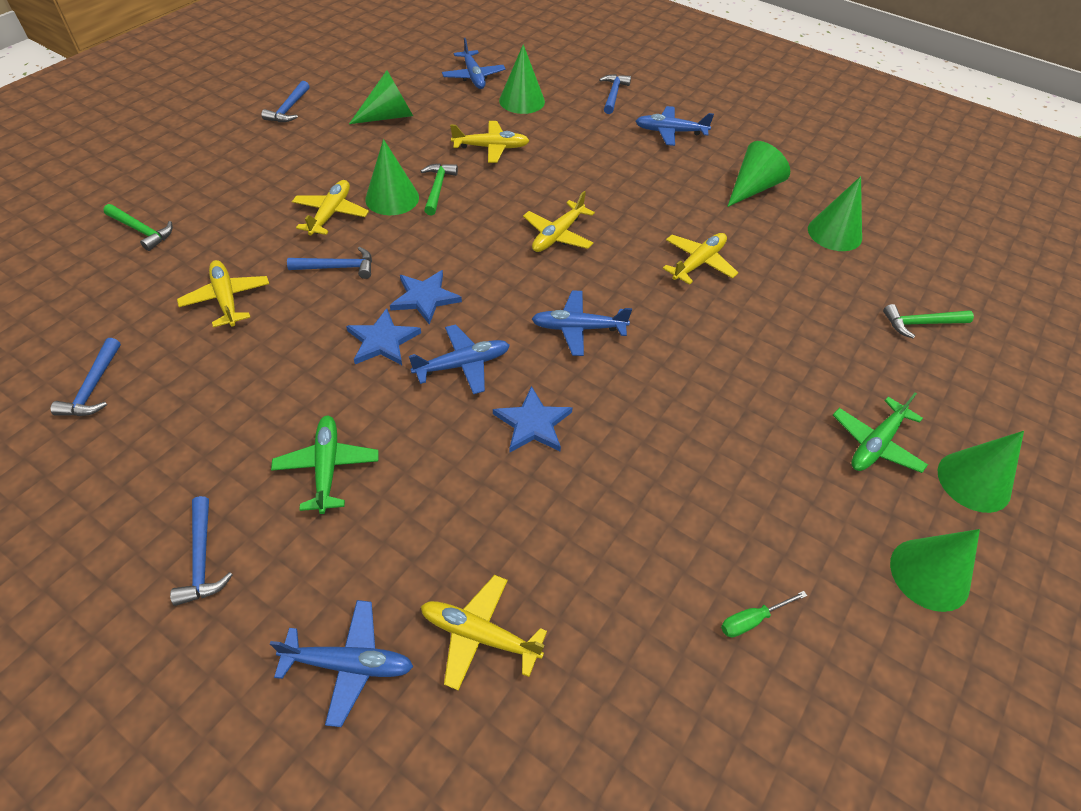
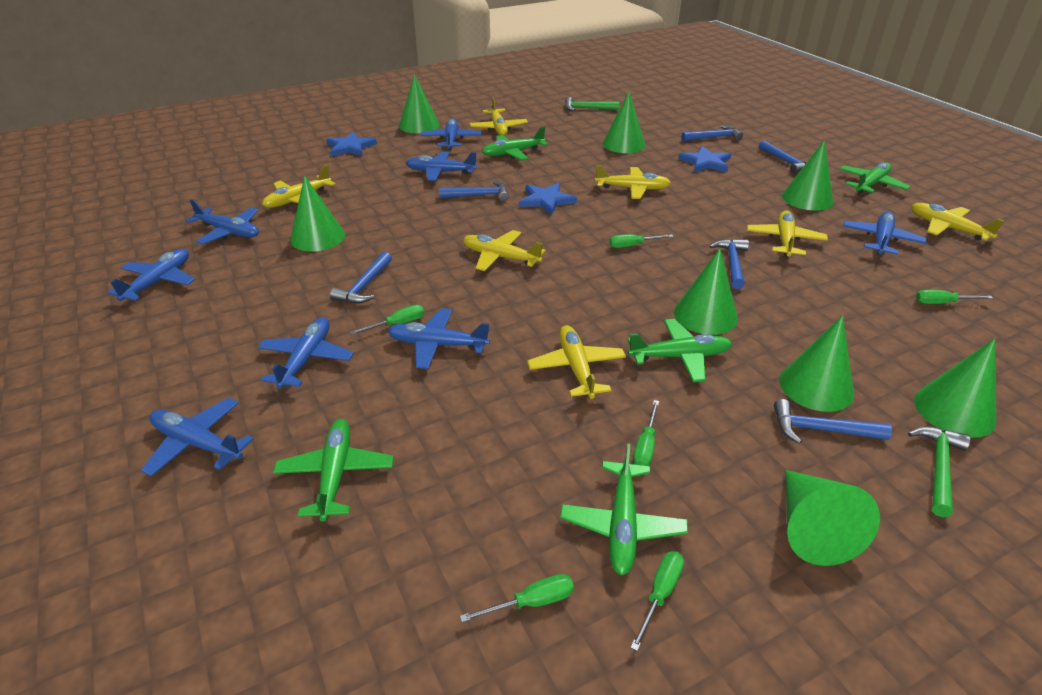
blue hammer: [50,338,121,416] [170,496,233,606] [261,81,309,122] [287,247,372,279] [599,74,631,114] = 5 -> [330,252,392,303] [439,181,509,201] [682,125,743,141] [709,239,749,289] [759,140,808,174] [774,399,892,444] = 6
blue plane: [270,600,414,727] [409,324,510,394] [442,38,506,89] [532,290,632,356] [636,106,714,146] = 5 -> [107,249,195,301] [141,398,254,477] [186,199,259,244] [258,317,354,389] [387,308,490,369] [406,151,477,181] [421,118,481,150] [843,211,927,255] = 8
green cone: [349,70,413,124] [365,139,419,215] [499,44,545,114] [727,141,790,207] [808,176,862,251] [890,529,980,612] [938,431,1024,513] = 7 -> [290,175,345,251] [399,74,440,133] [603,91,645,153] [674,248,738,335] [779,316,854,412] [782,140,833,211] [785,470,880,566] [914,339,996,438] = 8
green hammer: [103,204,173,251] [421,163,458,215] [883,304,974,339] = 3 -> [565,97,619,111] [908,426,971,517] = 2
green plane: [271,416,378,514] [833,392,928,473] = 2 -> [273,419,393,522] [482,126,548,160] [560,444,688,576] [627,319,733,382] [840,162,910,194] = 5
green screwdriver: [721,591,807,637] = 1 -> [350,305,424,335] [460,574,574,623] [609,234,674,248] [630,551,684,651] [633,400,659,466] [916,290,993,304] = 6
yellow plane: [177,260,269,327] [292,180,369,235] [421,575,547,691] [450,121,529,163] [523,191,595,252] [663,233,738,285] = 6 -> [262,165,336,208] [463,230,546,271] [469,97,528,136] [527,325,626,399] [595,165,671,199] [747,211,828,257] [911,203,1004,241] = 7

